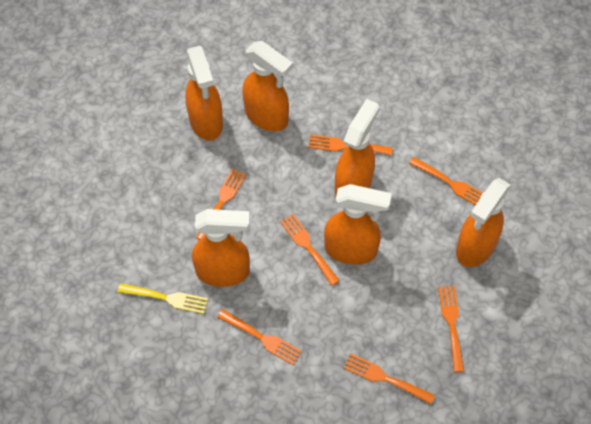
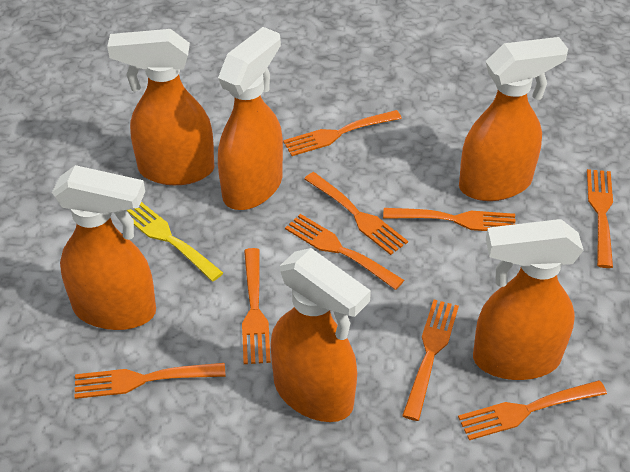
orange fork: [196,168,246,240] [217,309,302,365] [280,214,340,286] [308,134,393,155] [343,353,435,404] [409,157,482,205] [438,286,464,372] = 7 -> [75,363,226,399] [242,248,271,364] [283,110,402,156] [285,214,404,290] [304,172,408,255] [383,208,515,231] [402,300,459,421] [458,380,607,440] [587,169,613,268] = 9

